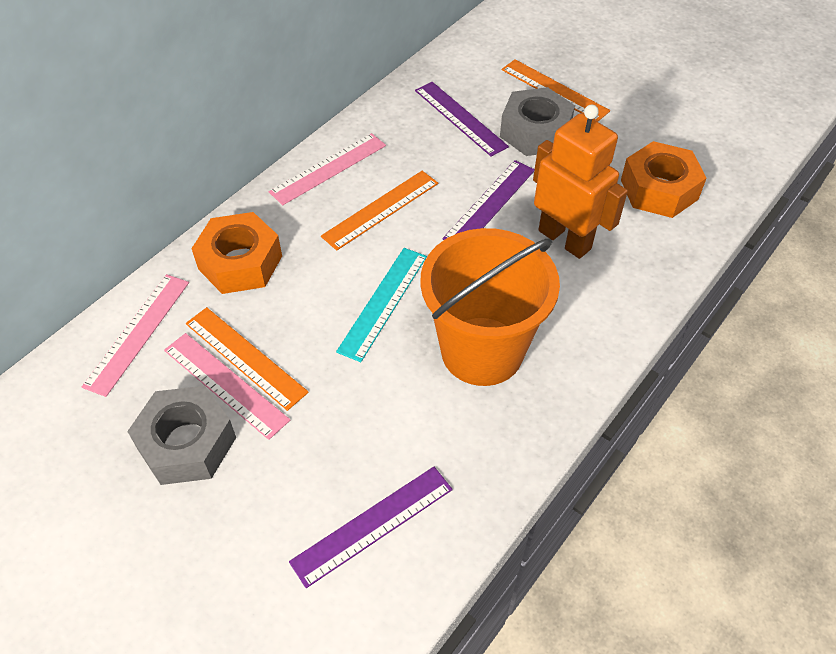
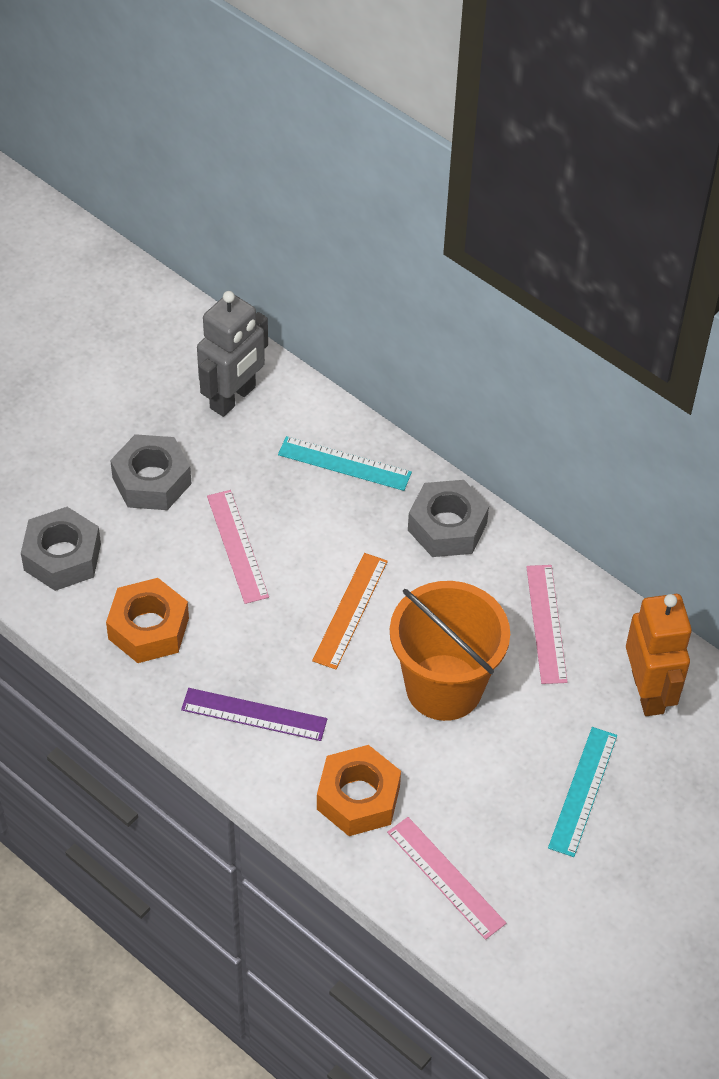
grey nut: [127,386,236,485] [500,87,575,156] = 2 -> [21,507,101,591] [110,434,191,510] [408,480,489,557] = 3
grey robot: none = 0 -> [197,291,268,417] = 1
orange ruler: [186,307,309,411] [321,171,438,251] [502,59,610,122] = 3 -> [312,553,388,669] = 1
purple ruler: [289,467,453,588] [415,82,509,157] [443,160,535,240] = 3 -> [181,688,327,741] = 1
turquoise ruler: [336,248,427,362] = 1 -> [278,436,412,491] [548,727,617,857] = 2

